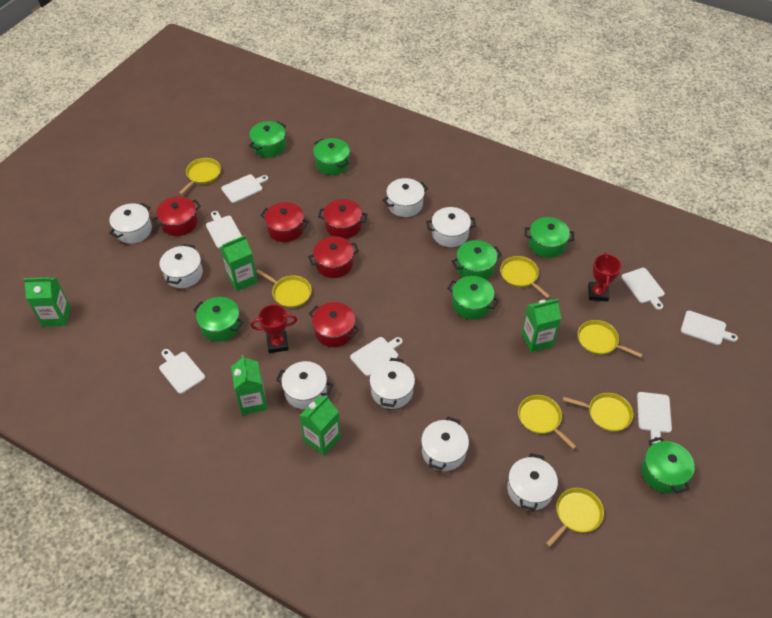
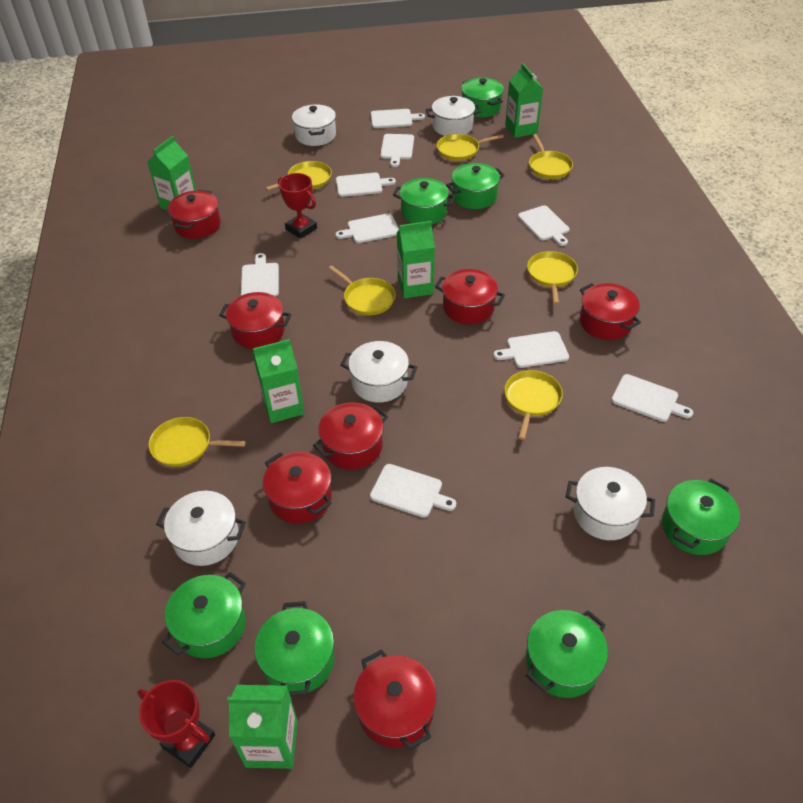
red pot: [152,196,201,236] [260,202,309,242] [308,236,359,278] [309,302,359,347] [318,199,367,239] = 5 -> [168,190,221,239] [219,292,291,349] [263,452,332,524] [313,403,388,470] [354,649,437,750] [435,269,505,324] [580,283,641,340] = 7
white cutting board: [159,349,205,394] [206,211,242,248] [221,174,268,203] [350,337,403,376] [621,268,665,310] [637,392,672,444] [681,311,738,345] = 7 -> [241,253,279,297] [335,213,399,243] [336,173,396,197] [370,464,456,518] [371,109,425,128] [380,134,414,167] [493,331,569,368] [518,205,570,246] [611,374,693,422] = 9
white pot: [109,203,152,244] [159,244,203,288] [276,361,333,409] [369,358,415,409] [383,178,428,217] [421,417,469,471] [426,207,476,247] [507,453,558,511] = 8 -> [156,491,246,566] [292,104,336,146] [341,341,417,403] [426,96,481,136] [566,467,655,540] = 5

